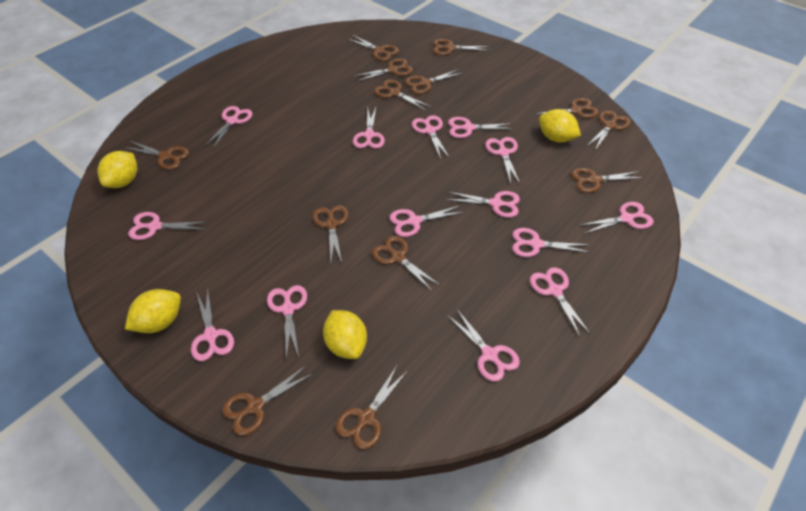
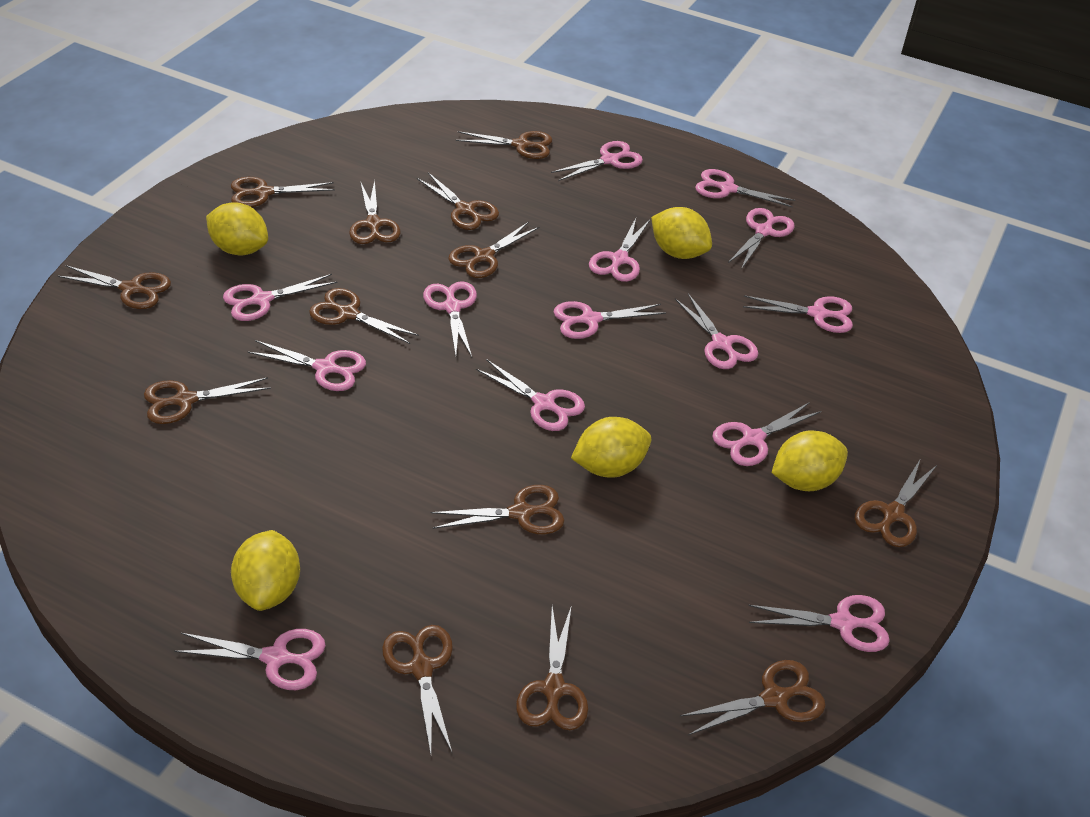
yellow lemon: [97,151,138,188] [125,289,181,333] [323,310,367,359] [539,109,581,142] = 4 -> [206,202,268,255] [231,530,300,611] [571,417,651,478] [651,207,712,259] [771,430,848,491] = 5

